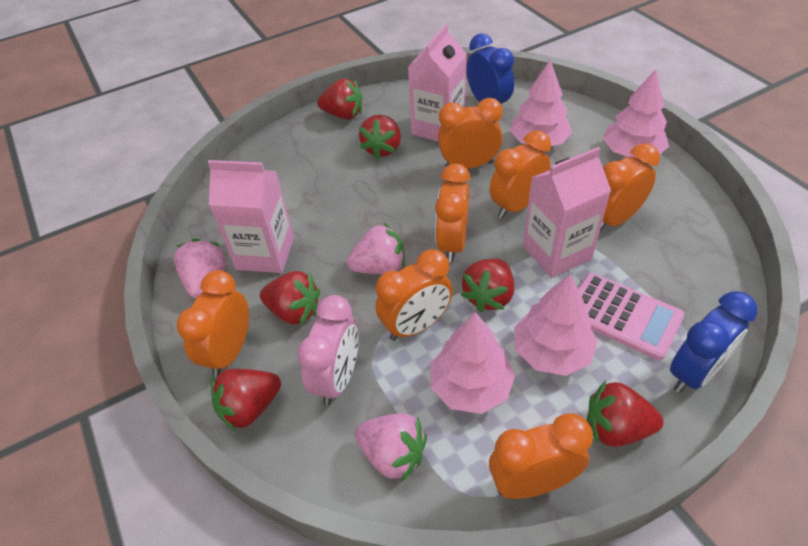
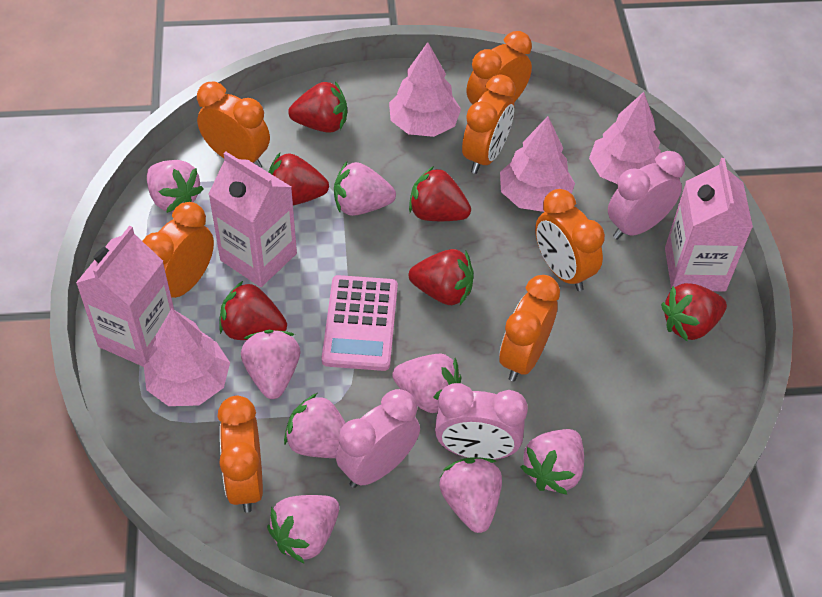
blue clock: [467,33,514,106] [670,292,757,393] = 2 -> none = 0
pink clock: [297,295,359,406] = 1 -> [336,389,420,488] [435,383,528,460] [608,151,685,240] = 3
pink strawberry: [174,238,227,298] [347,223,405,274] [355,413,427,482] = 3 -> [147,160,203,213] [241,330,300,399] [267,495,339,564] [284,393,346,458] [334,162,396,216] [392,354,462,413] [439,458,502,533] [520,429,584,495] = 8

